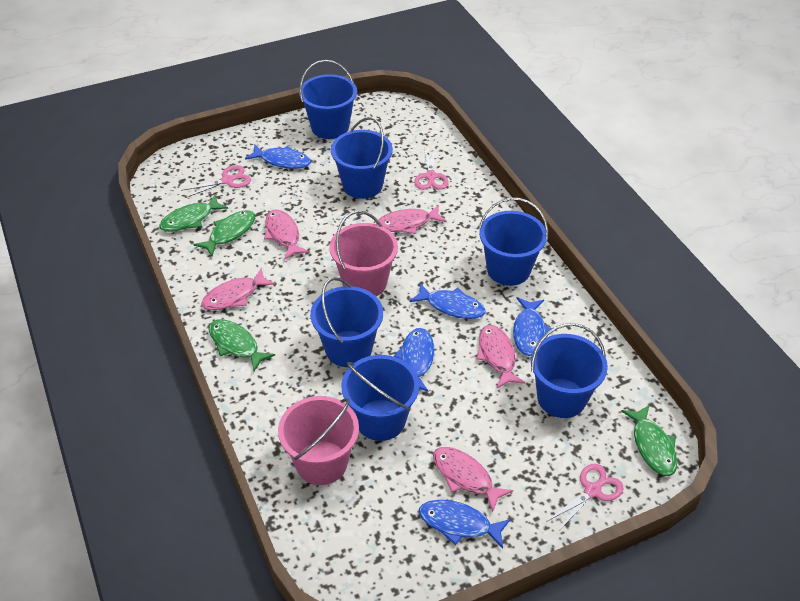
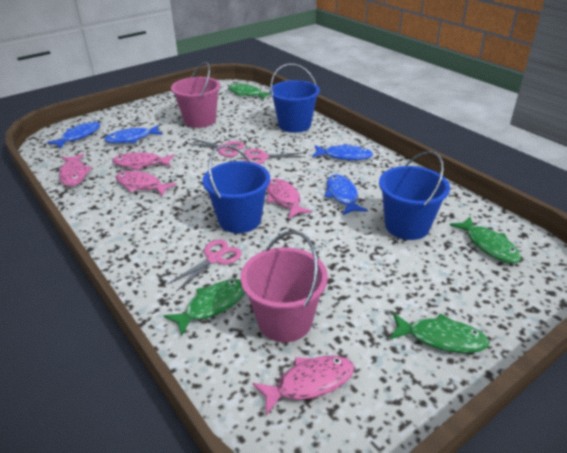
blue bucket: [299,60,357,139] [310,277,383,367] [331,117,393,199] [341,355,419,441] [479,198,548,286] [531,323,608,418] = 6 -> [202,145,270,233] [270,63,320,133] [379,151,450,240] = 3
blue fish: [245,144,311,169] [393,328,434,392] [409,283,486,319] [419,500,511,548] [513,297,552,356] = 5 -> [47,121,100,149] [104,125,163,143] [312,144,373,160] [324,174,368,215] = 4

